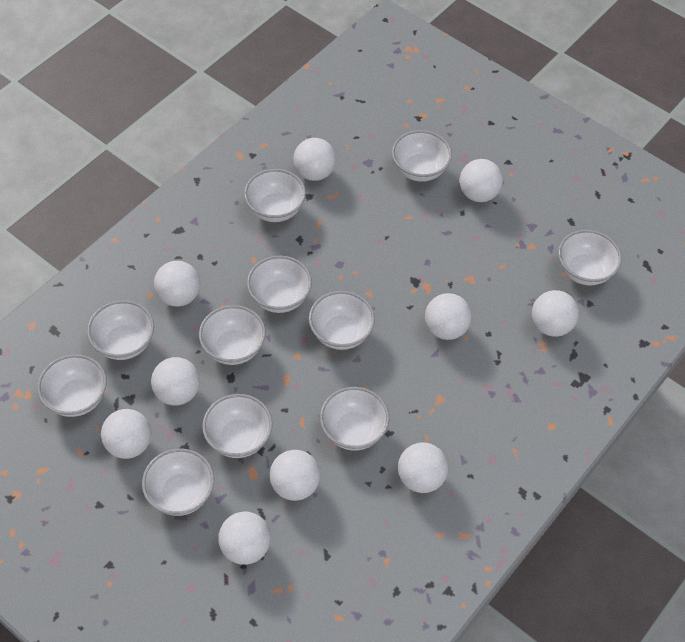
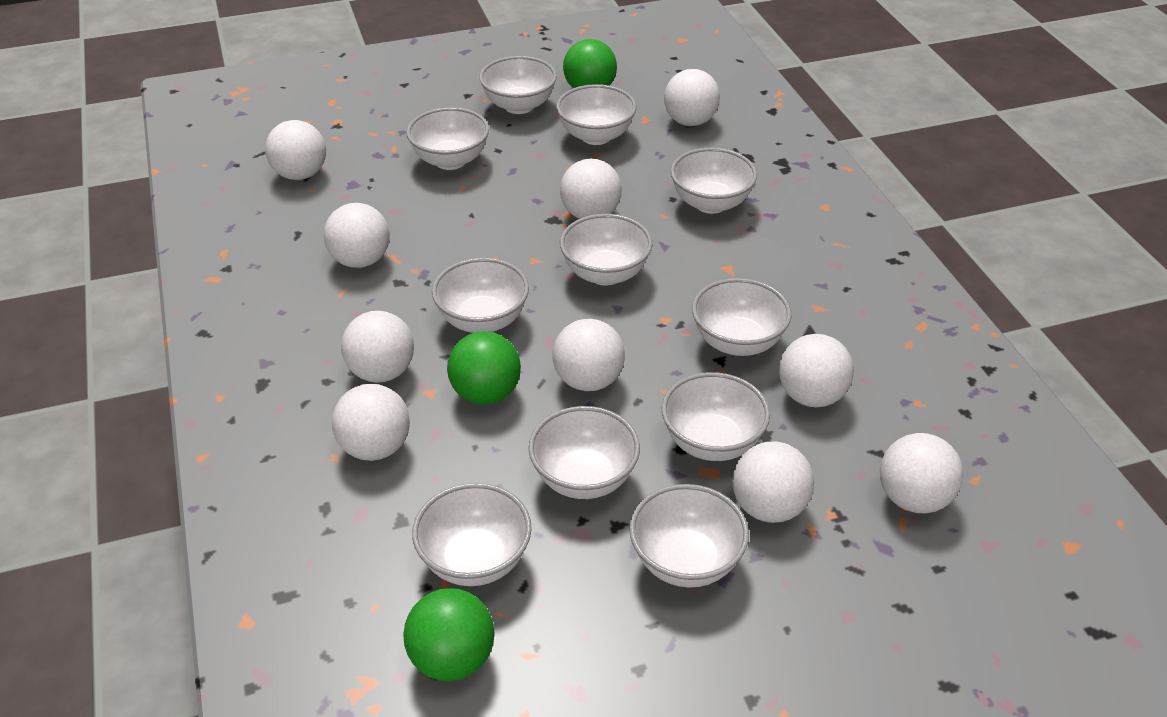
green ball: none = 0 -> [403,588,495,681] [447,331,521,405] [563,39,617,88] = 3

